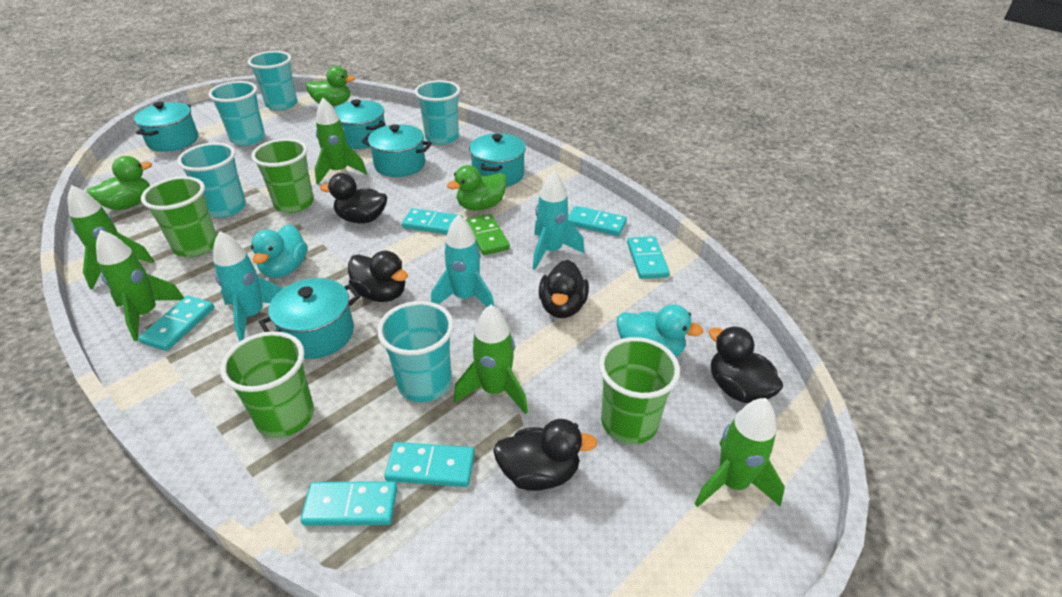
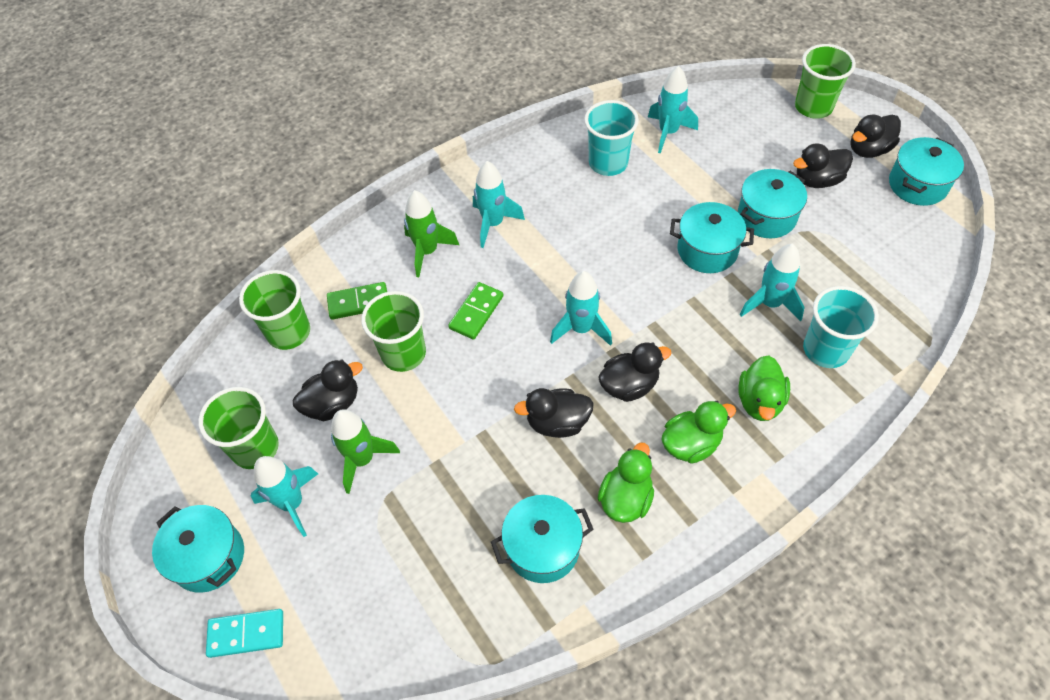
green domino: [466,214,510,255] = 1 -> [327,282,387,320] [448,282,504,340] = 2
green rocket: [67,185,154,290] [96,230,184,341] [315,98,367,185] [454,305,528,414] [695,398,785,507] = 5 -> [331,409,400,494] [404,190,459,277] = 2
turquoise cup: [177,143,246,218] [208,81,265,146] [248,51,297,111] [377,301,454,402] [415,80,461,145] = 5 -> [584,100,639,176] [803,286,879,368] = 2
turquoise domino: [138,296,214,351] [300,481,397,526] [385,442,475,487] [402,208,463,235] [568,206,627,236] [627,236,670,279] = 6 -> [206,609,283,658] = 1
turquoise duck: [251,224,307,278] [617,305,703,357] = 2 -> none = 0
turquoise rocket: [213,231,283,342] [431,214,494,307] [533,171,584,270] = 3 -> [251,456,318,537] [473,161,525,248] [550,271,612,346] [648,66,698,154] [740,244,805,321] = 5

